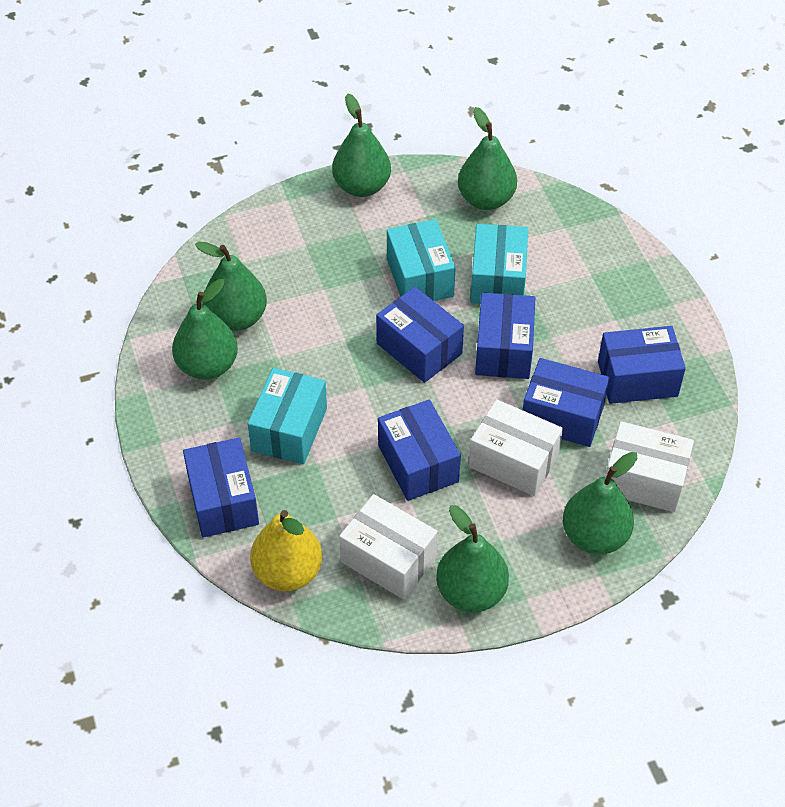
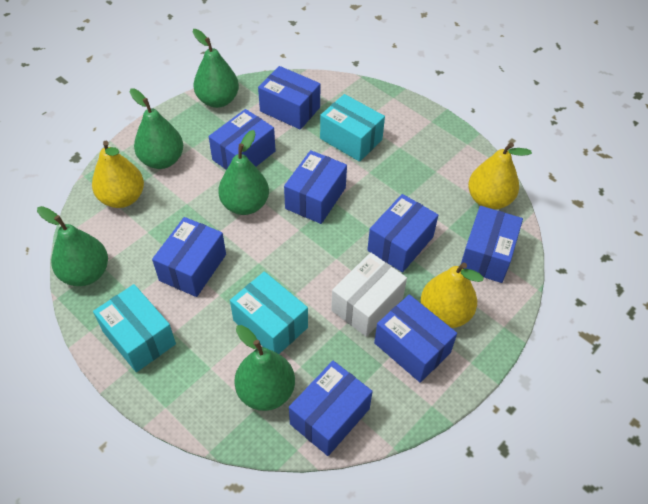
blue box: [183,438,259,538] [376,287,464,383] [378,400,461,501] [475,293,535,379] [523,358,610,447] [598,326,686,404] = 6 -> [152,217,226,297] [209,109,276,170] [258,66,321,130] [284,150,347,224] [289,361,373,456] [367,194,438,272] [374,294,457,383] [461,206,523,283] = 8
green pear: [172,279,238,380] [195,242,267,331] [332,94,391,197] [436,505,509,612] [458,107,517,210] [563,452,637,554] = 6 -> [37,206,108,286] [130,88,183,169] [193,29,239,108] [218,130,269,215] [234,325,295,411] = 5
white box: [339,494,438,599] [469,399,563,496] [605,421,694,512] = 3 -> [331,253,407,337] = 1
yellow pear: [250,510,322,591] = 1 -> [92,141,144,208] [421,262,484,328] [468,142,532,210] = 3

